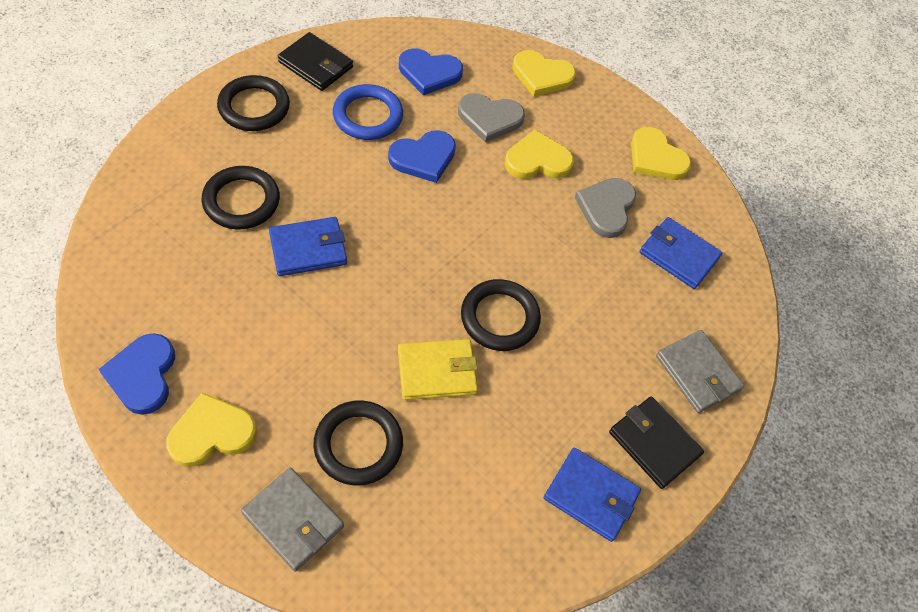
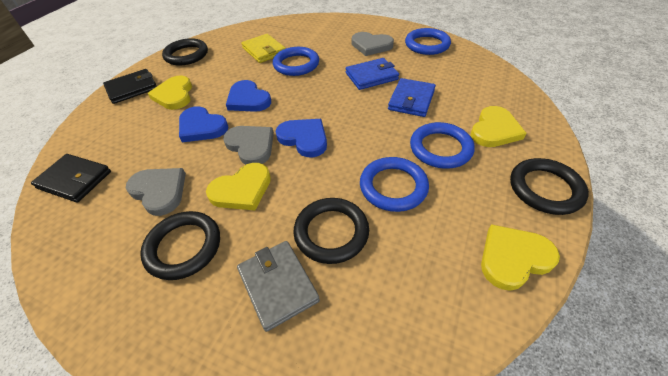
blue ring: [333,84,403,140] = 1 -> [273,47,319,76] [360,157,429,212] [405,28,451,55] [410,122,475,169] = 4
blue wallet: [269,217,347,276] [544,448,641,542] [640,217,722,289] = 3 -> [346,58,399,90] [388,78,436,117] = 2
grey heart: [458,93,525,143] [575,178,636,238] = 2 -> [126,168,186,216] [223,126,274,165] [352,32,394,56] = 3
grey wallet: [241,467,344,572] [656,330,744,413] = 2 -> [237,241,320,332] = 1

